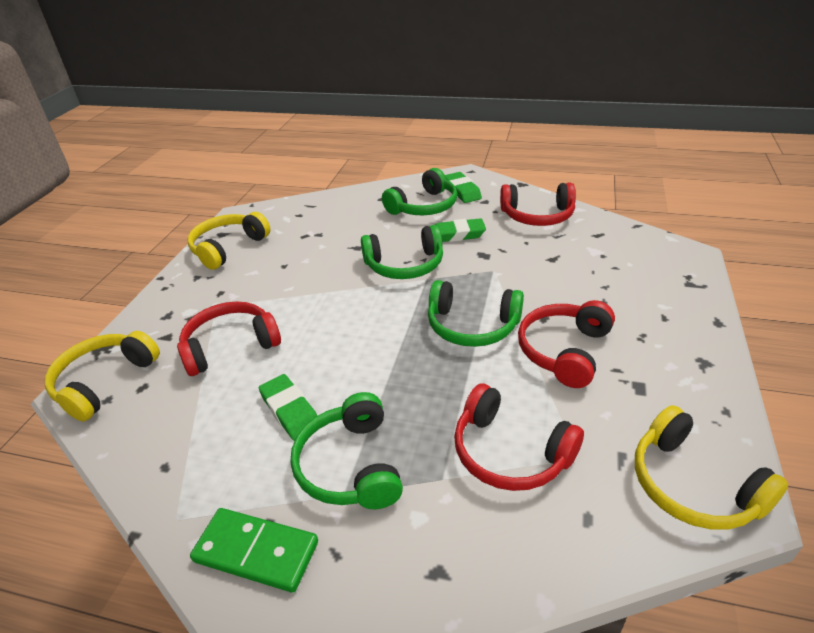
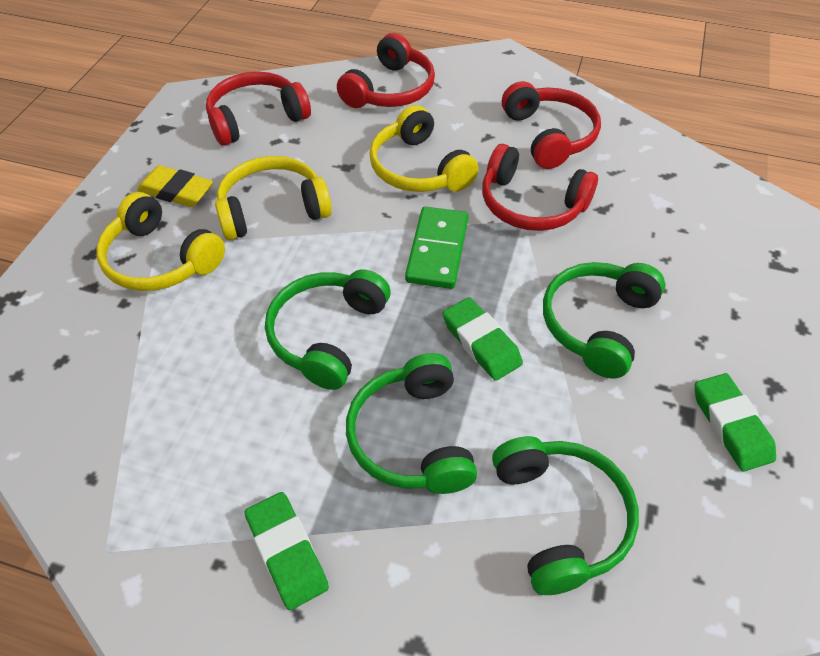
yellow eraser: none = 0 -> [137,165,214,207] = 1

